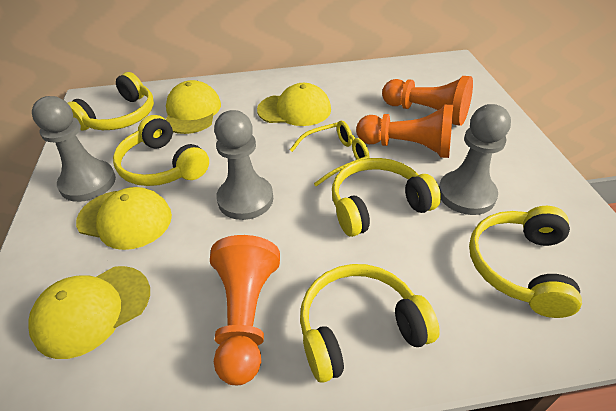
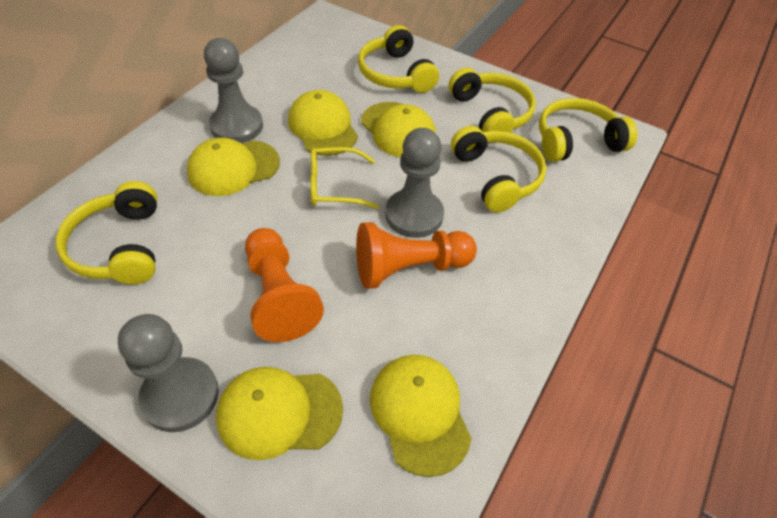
orange pawn: [210,235,280,385] [356,105,453,158] [382,76,473,126] = 3 -> [245,228,324,342] [356,222,477,289] = 2
yellow cap: [28,266,150,359] [76,187,172,250] [166,80,221,134] [257,83,331,126] = 4 -> [187,137,280,196] [216,367,343,460] [288,90,358,156] [361,102,436,157] [370,355,472,477] = 5

